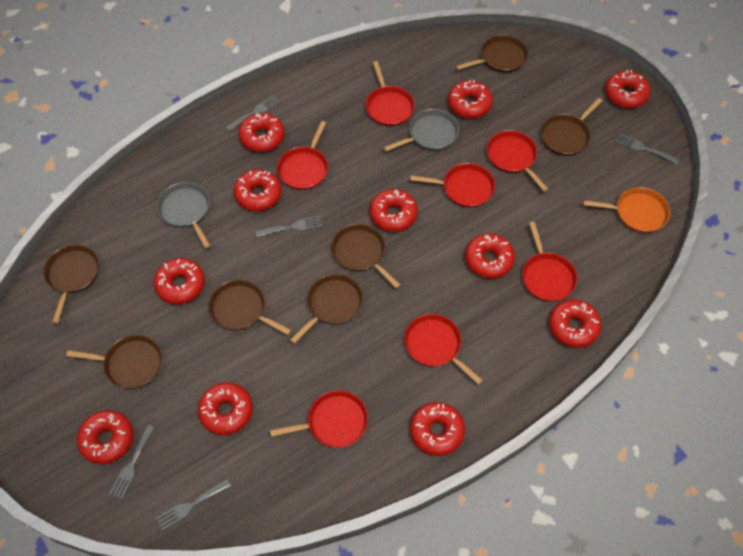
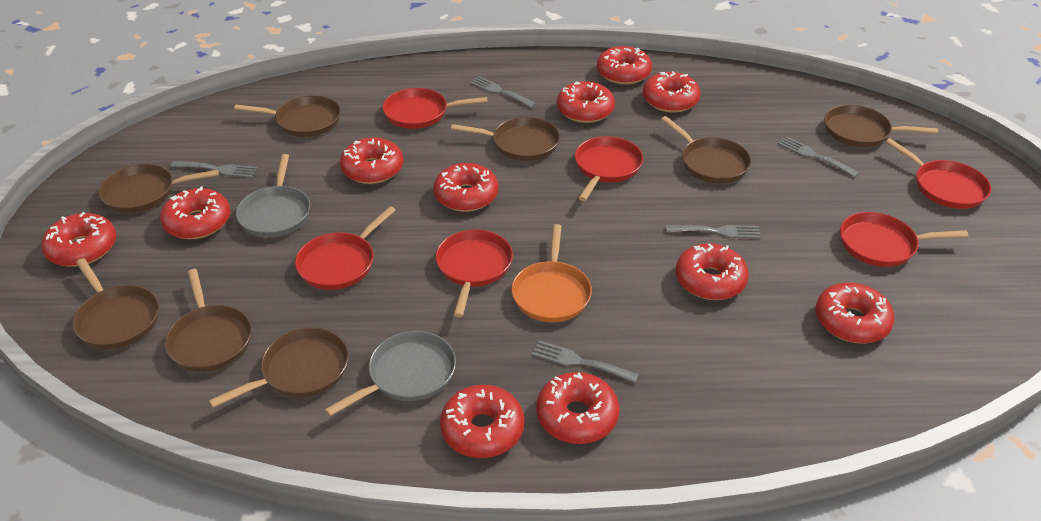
brown pan: [44,245,99,324] [66,335,162,389] [209,280,291,335] [290,274,363,344] [331,224,401,289] [456,35,528,73] [541,98,602,156] = 7 -> [73,258,159,349] [98,164,219,213] [165,269,252,372] [209,327,349,408] [234,95,341,137] [451,117,560,161] [661,116,751,183] [824,105,938,147] = 8
red pan: [270,390,368,448] [277,121,328,190] [366,61,415,126] [404,314,483,385] [410,163,495,207] [487,130,548,192] [522,222,577,302] = 7 -> [295,206,396,290] [383,88,488,129] [435,229,513,317] [575,136,643,201] [840,212,968,267] [885,138,991,209] = 6

